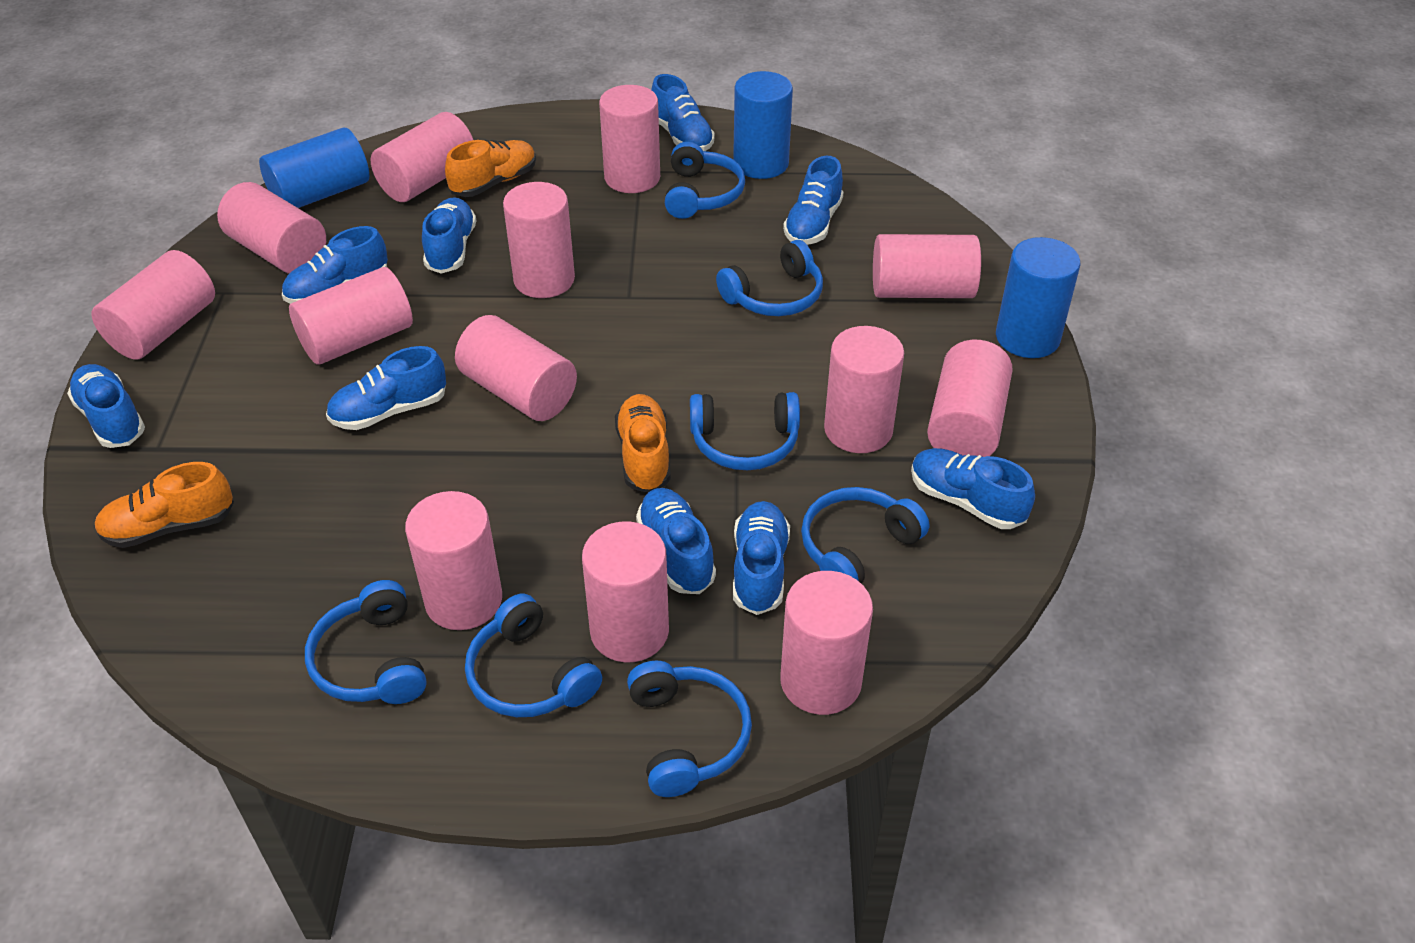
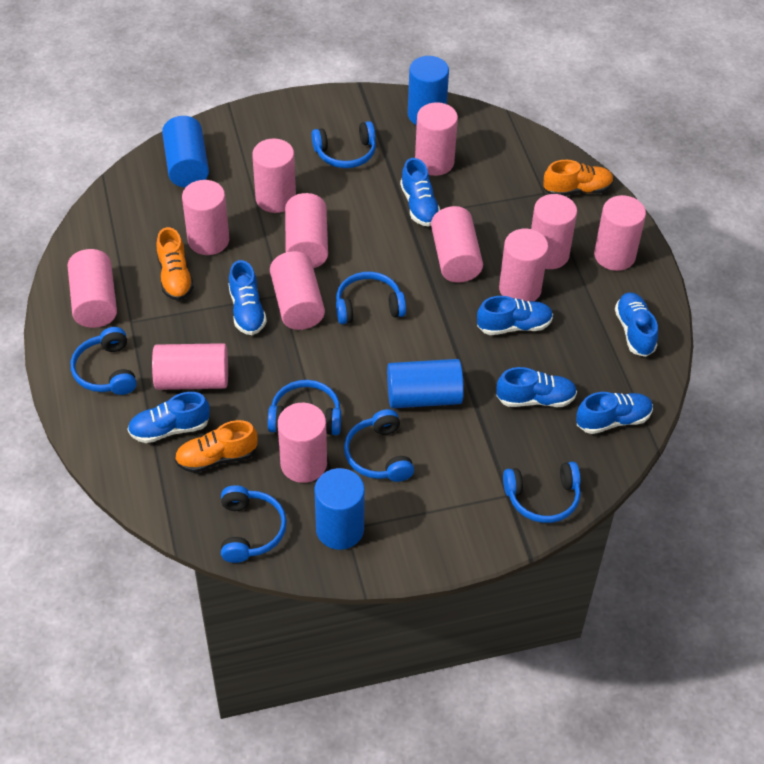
blue cylinder: [259,128,369,208] [733,71,793,179] [996,237,1080,358] = 3 -> [162,116,209,188] [315,468,365,550] [387,359,464,408] [408,56,449,125] = 4
blue shoe: [67,364,145,448] [282,226,388,304] [326,346,446,430] [422,197,476,274] [636,488,716,594] [651,74,715,151] [733,501,790,615] [783,156,843,245] [911,448,1035,529] = 9 -> [128,392,210,443] [229,260,267,335] [400,158,440,227] [477,296,553,335] [496,367,577,407] [576,392,653,434] [615,292,658,357] = 7
pink cylinder: [91,250,215,360] [217,182,326,274] [289,267,413,365] [371,112,473,202] [405,491,502,630] [455,315,577,421] [503,182,575,298] [582,521,669,662] [599,85,660,193] [780,571,873,715] [824,326,904,453] [873,234,981,298] [927,340,1013,457] = 13 -> [68,249,117,328] [152,343,228,390] [182,180,229,255] [252,139,296,213] [270,251,325,330] [278,403,327,483] [285,193,328,268] [415,102,458,176] [431,206,483,283] [499,229,548,302] [531,194,577,269] [594,195,646,271] = 12

